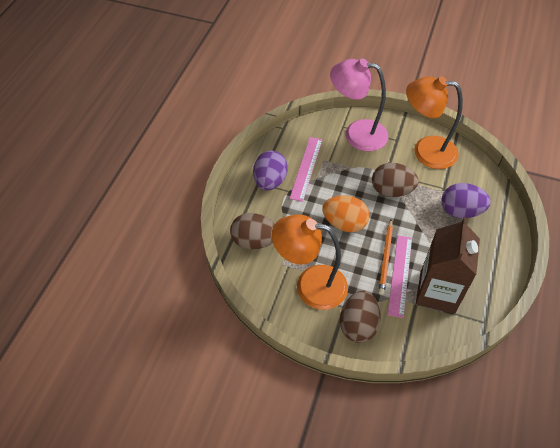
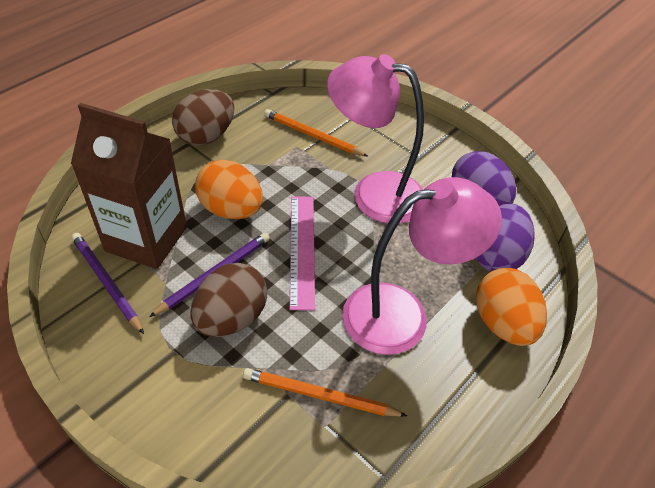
brown egg: [230,213,275,249] [340,291,381,343] [372,163,419,197] = 3 -> [172,89,234,146] [190,263,267,337] = 2
orange egg: [322,195,370,232] = 1 -> [195,160,263,219] [476,268,547,346] = 2
orange lamp: [272,214,348,310] [406,77,463,169] = 2 -> none = 0
orange pencil: [379,220,393,295] = 1 -> [243,368,407,417] [264,109,368,156] = 2
pink lamp: [330,59,388,152] = 1 -> [327,54,424,224] [342,177,502,355] = 2
pink ruler: [290,137,322,202] [388,235,412,318] = 2 -> [290,196,315,310] = 1
purple pencil: none = 0 -> [71,233,144,334] [149,233,270,317] = 2

